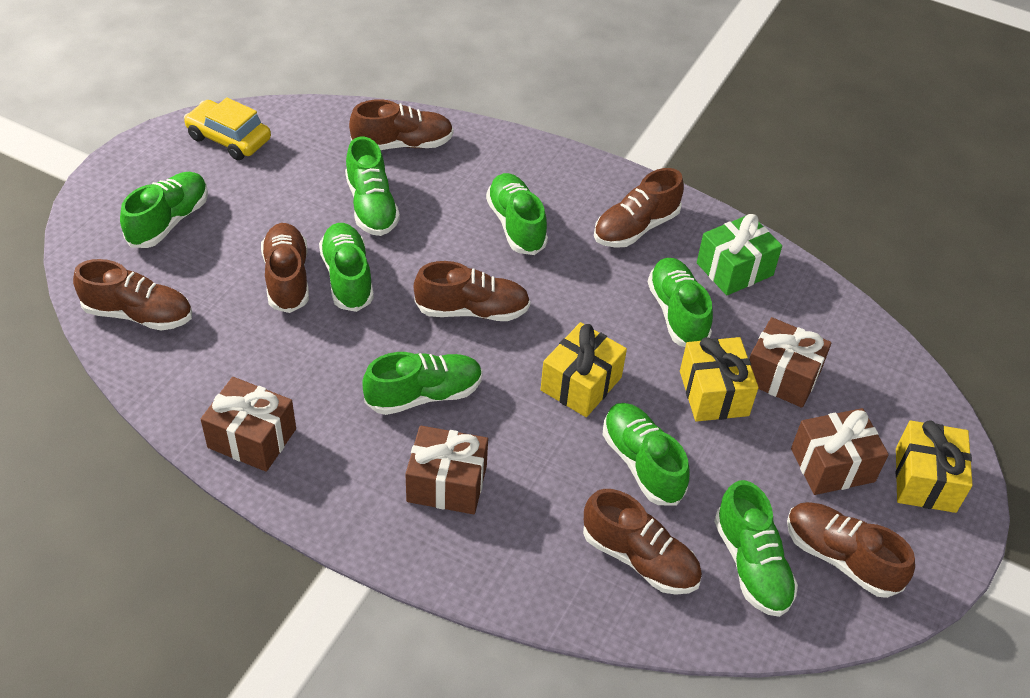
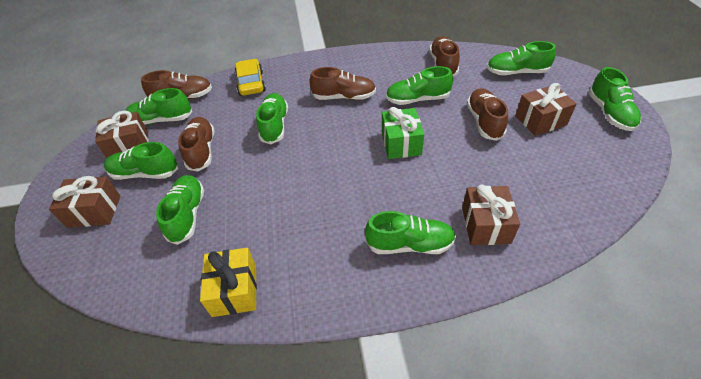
brown shoe: [73,259,192,331] [261,223,309,313] [349,99,453,150] [414,261,530,321] [583,489,702,595] [594,168,684,248] [787,502,915,598] = 7 -> [141,70,212,99] [178,117,214,171] [309,67,376,100] [429,36,460,76] [467,88,508,141] = 5
yellow gift: [540,322,627,417] [680,337,758,422] [896,420,973,513] = 3 -> [200,248,257,317] = 1

